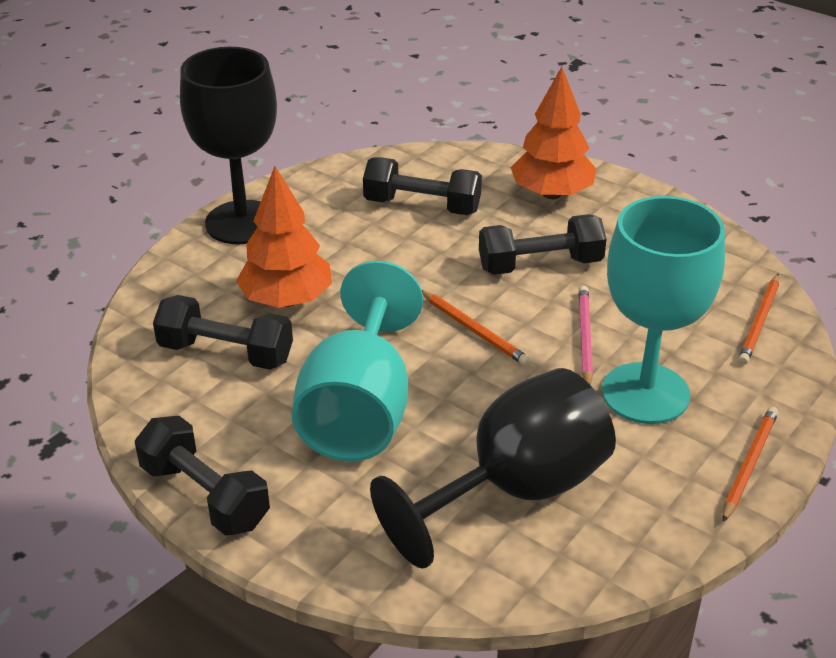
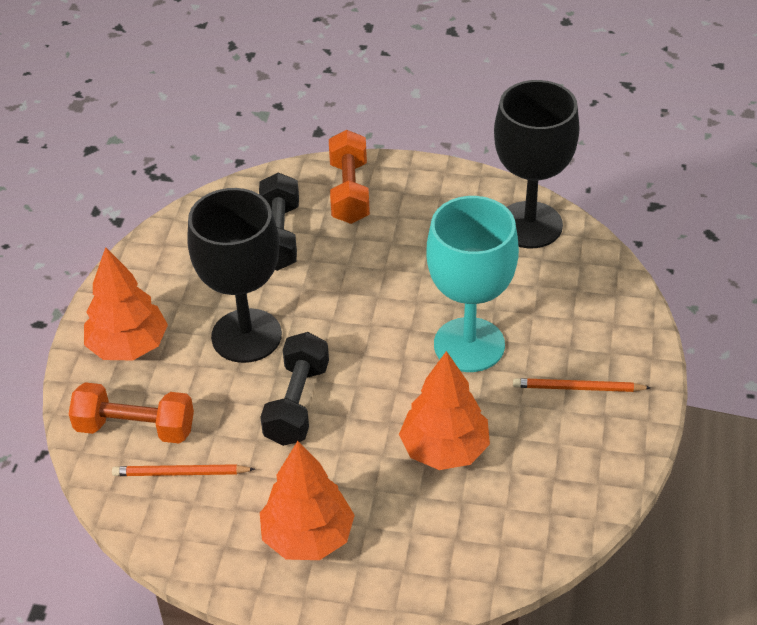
black dumbbell: [135,416,270,536] [153,295,293,370] [363,157,482,215] [479,214,607,275] = 4 -> [259,173,299,271] [260,332,329,446] = 2
orange dumbbell: none = 0 -> [69,382,194,443] [329,130,370,224] = 2
orange pencil: [422,290,530,366] [722,407,778,522] [738,274,779,365] = 3 -> [112,464,255,476] [513,378,651,392] = 2
orange tree: [236,166,332,308] [510,67,596,199] = 2 -> [84,247,168,360] [260,441,355,560] [399,351,490,470] = 3
pink pencil: [579,286,593,385] = 1 -> none = 0
turquoise goblet: [292,261,423,462] [602,196,725,424] = 2 -> [427,196,519,372] = 1

